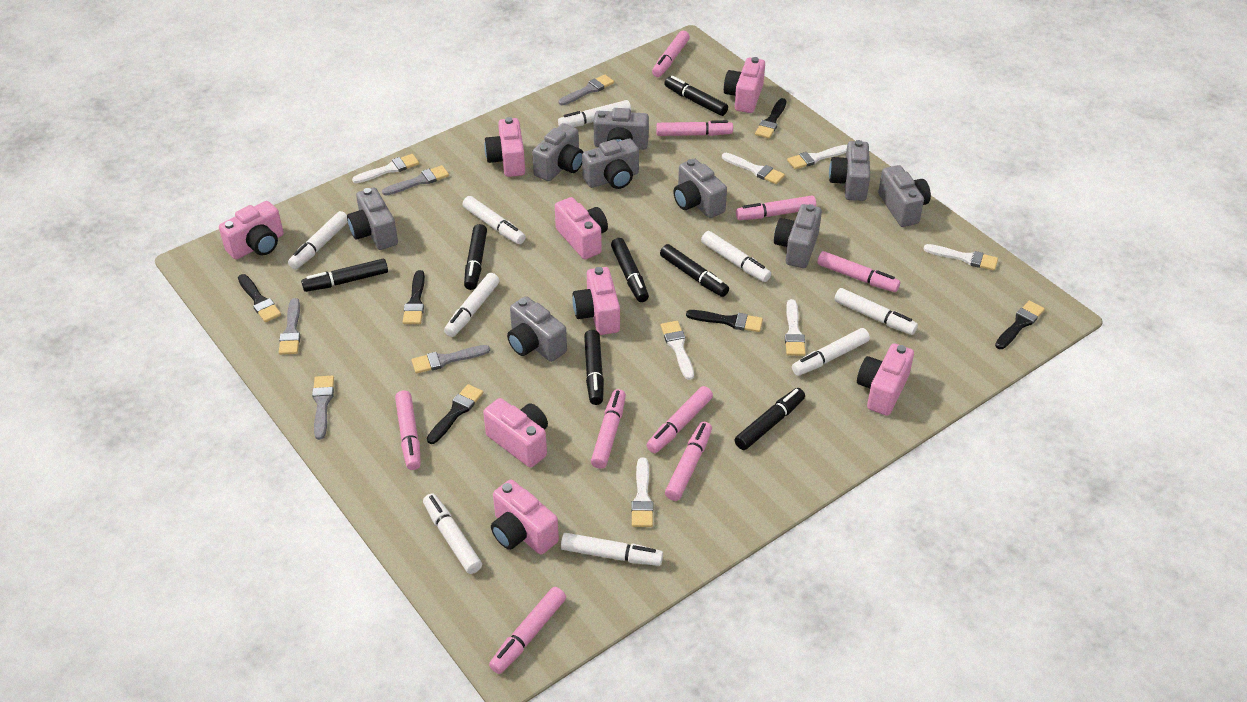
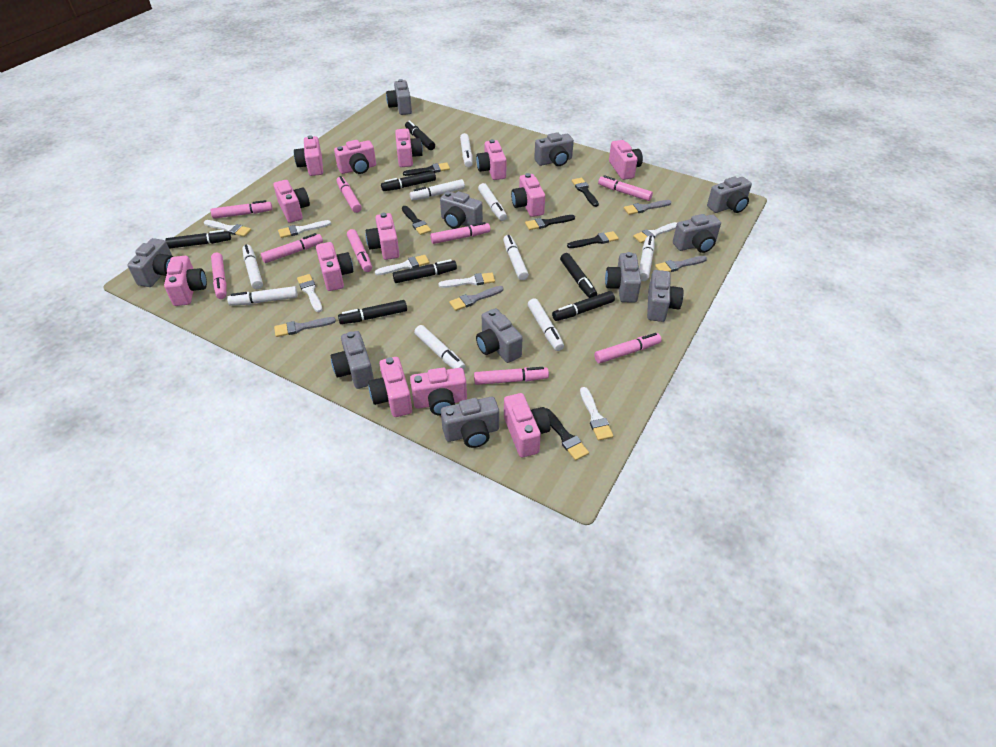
grey brush: [279,298,300,355] [312,376,334,440] [382,165,449,195] [412,345,490,373] [559,75,614,105] = 5 -> [274,317,336,337] [449,286,503,311] [624,200,671,215] [655,256,707,272] = 4
grey camera: [347,187,398,250] [507,296,567,362] [532,123,583,181] [582,139,639,189] [593,108,649,150] [673,158,727,218] [774,204,822,268] [829,140,870,201] [878,165,931,227] = 9 -> [127,238,173,287] [331,331,374,389] [386,79,412,115] [440,191,483,229] [441,397,499,448] [476,308,523,363] [534,132,574,166] [605,252,641,303] [647,270,683,322] [673,214,721,253] [707,176,752,213] = 11
pink camera: [219,201,284,260] [483,398,548,468] [484,117,525,177] [491,479,559,555] [555,197,608,259] [573,267,620,335] [724,57,765,113] [857,343,914,416] = 8 -> [164,256,207,306] [273,180,310,223] [294,135,323,176] [316,242,353,291] [334,140,376,174] [365,213,400,260] [368,357,412,417] [395,129,423,167] [410,368,467,416] [476,139,506,180] [504,393,551,457] [511,173,545,217] [609,140,643,180] = 13

